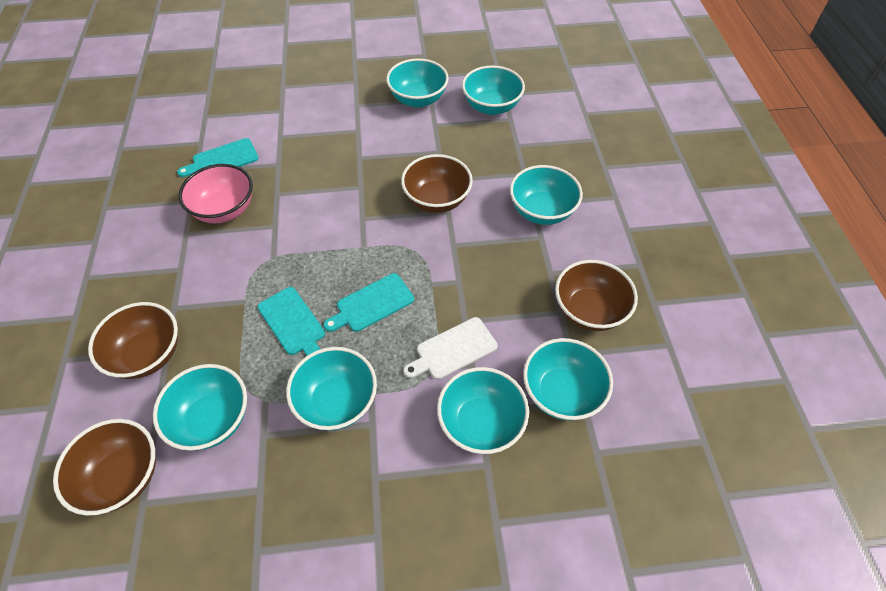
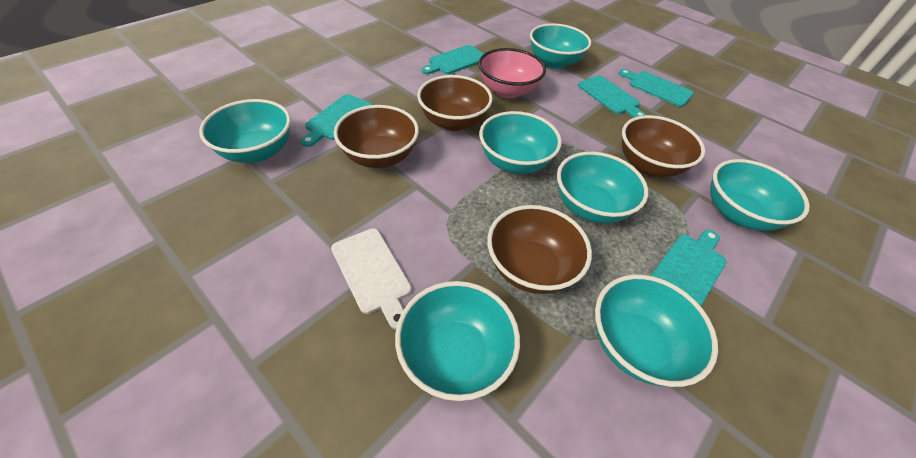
turquoise cutting board: [177,138,259,177] [258,287,325,356] [323,273,414,332] = 3 -> [301,94,373,147] [422,45,484,74] [578,76,646,118] [619,69,694,107] [651,230,727,306] = 5

